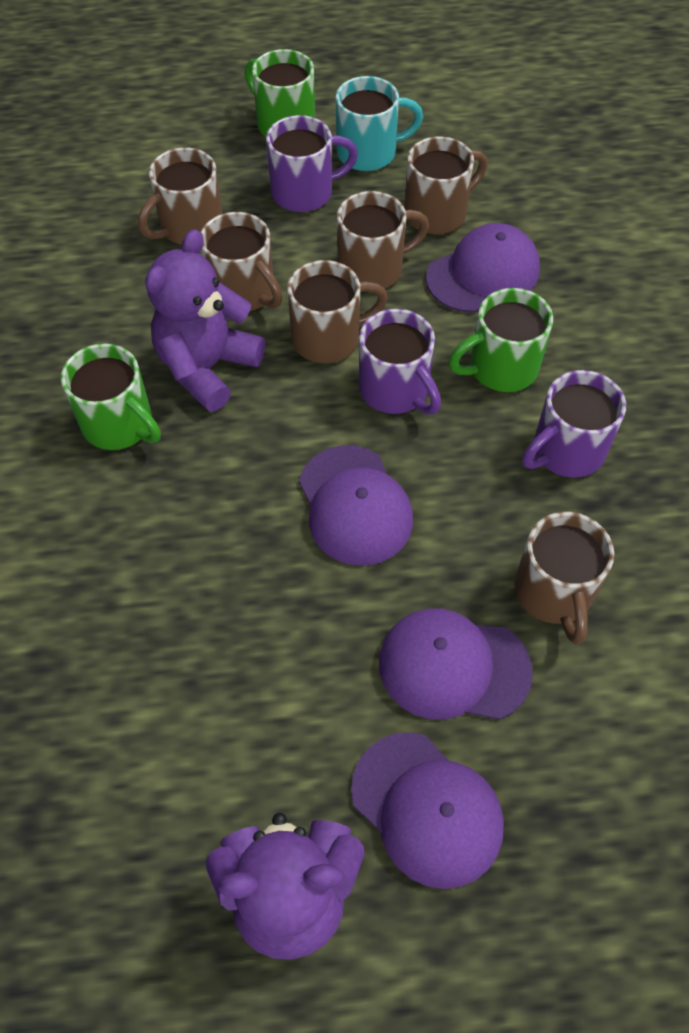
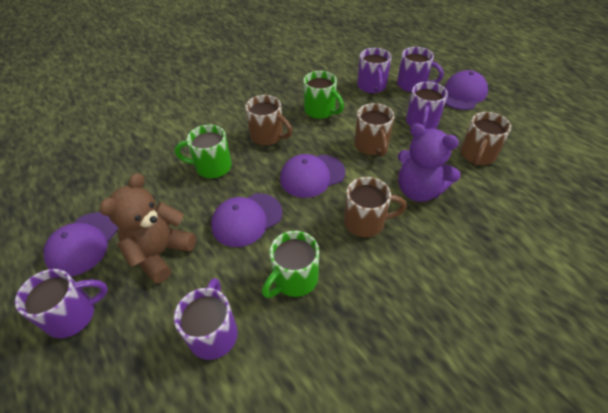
brown mug: [138,147,222,245] [201,212,283,311] [287,260,388,363] [337,191,429,288] [404,136,487,234] [514,512,614,644] = 6 -> [245,95,293,145] [344,177,407,237] [354,103,394,157] [461,112,511,166] = 4
brown teddy bear: none = 0 -> [100,173,196,284] = 1
purple mug: [266,115,358,212] [359,309,441,415] [522,370,626,478] = 3 -> [15,269,108,339] [174,278,238,360] [357,48,391,93] [397,47,444,92] [406,82,448,129] = 5
purple teddy bear: [145,229,265,412] [205,813,364,960] = 2 -> [398,123,461,202] = 1
turquoise mug: [336,76,423,171] = 1 -> none = 0

